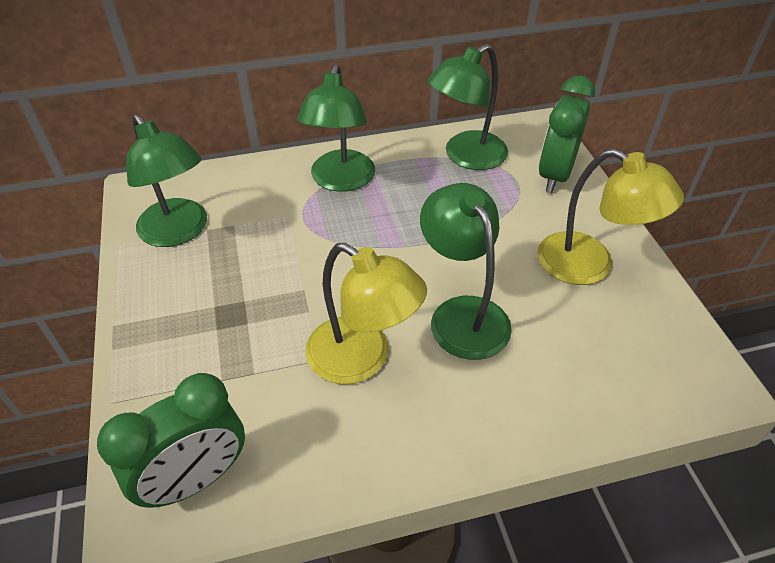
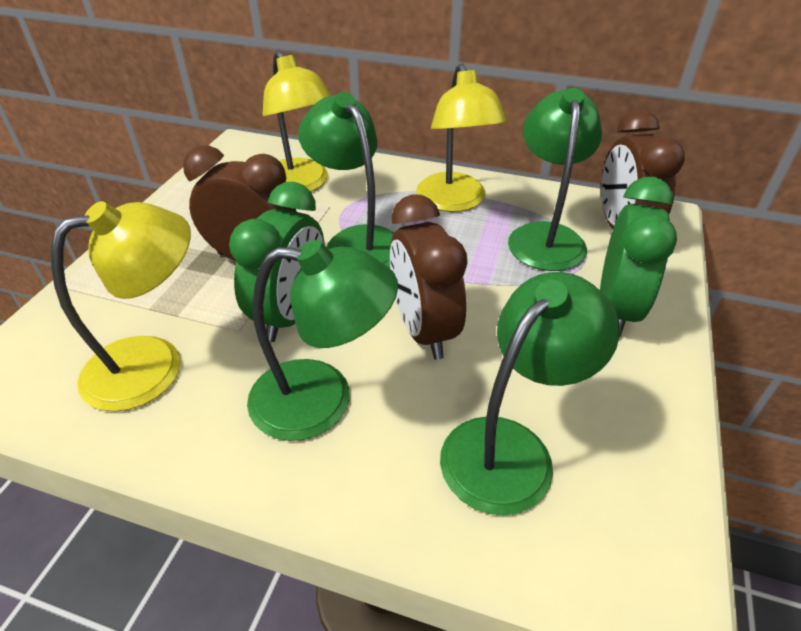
brown clock: none = 0 -> [183,145,297,261] [390,194,468,360] [601,109,685,229] = 3
yellow lamp: [306,243,427,384] [537,149,684,285] = 2 -> [51,201,191,412] [262,50,332,192] [416,63,508,212] = 3

